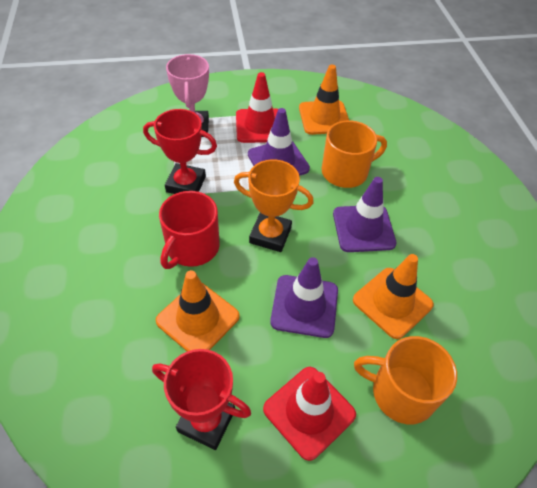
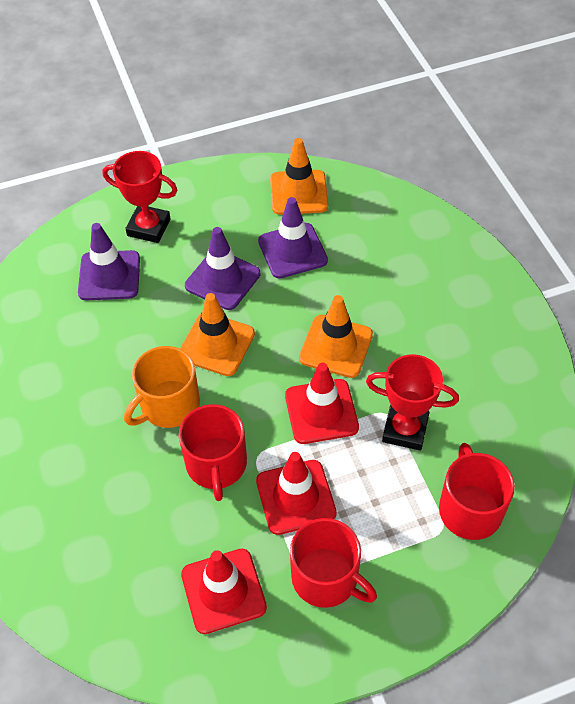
orange mug: [322,120,387,188] [354,336,457,424] = 2 -> [124,346,200,428] = 1
orange trophy: [234,159,314,252] = 1 -> none = 0
pink trophy: [166,54,209,137] = 1 -> none = 0
red mug: [159,191,220,269] = 1 -> [179,404,247,501] [290,518,377,608] [439,443,515,540] = 3
red traffic cone: [236,72,278,143] [263,367,356,461] = 2 -> [181,549,267,634] [256,452,337,535] [285,363,359,444] = 3

